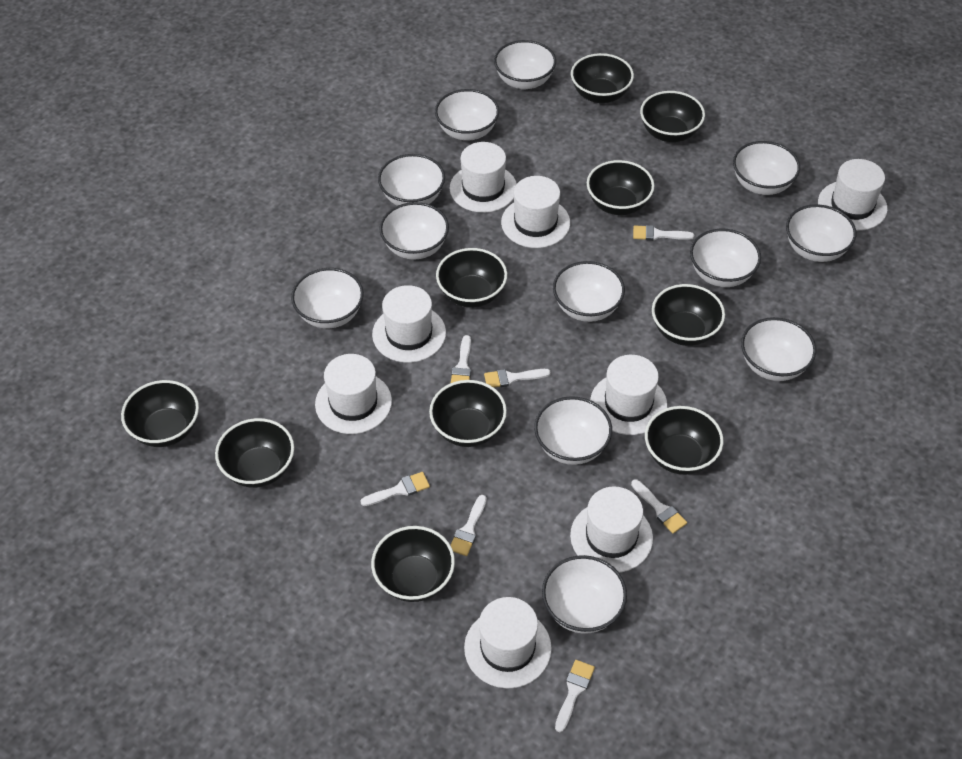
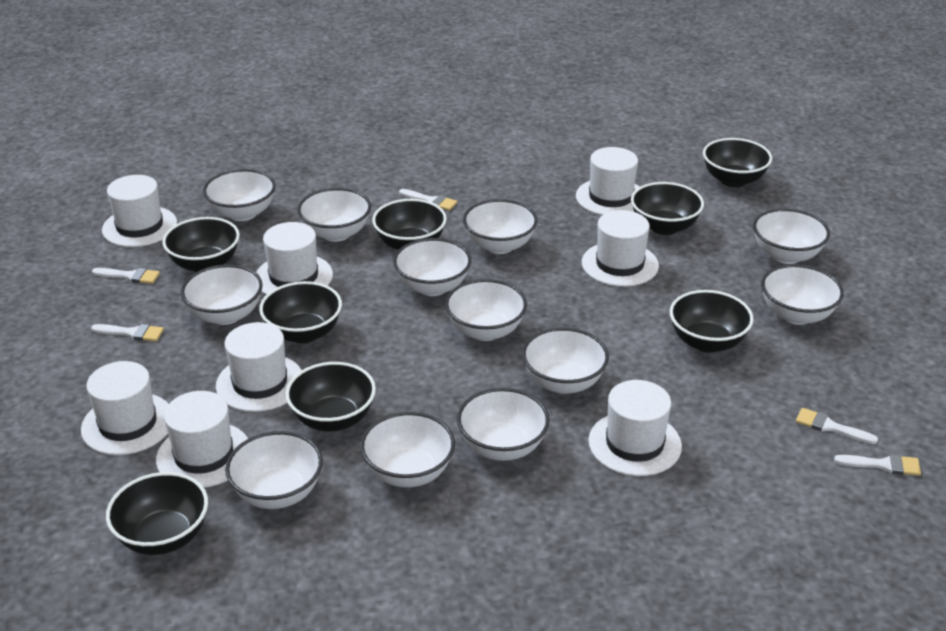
black bowl: [121,380,199,447] [215,418,294,488] [371,526,455,602] [429,380,507,447] [436,248,507,308] [571,53,634,103] [587,160,654,215] [640,91,705,142] [645,406,723,475] [652,284,725,346] = 10 -> [106,472,208,555] [162,217,240,272] [259,281,342,343] [286,362,376,431] [372,199,447,250] [631,182,704,235] [670,290,754,353] [703,138,772,187] = 8
white brush: [360,472,430,506] [450,495,487,556] [451,335,471,383] [484,369,551,388] [555,660,595,732] [631,479,687,533] [633,225,694,241] = 7 -> [91,324,164,341] [92,268,160,284] [399,189,457,211] [796,408,878,444] [834,454,921,476] = 5

